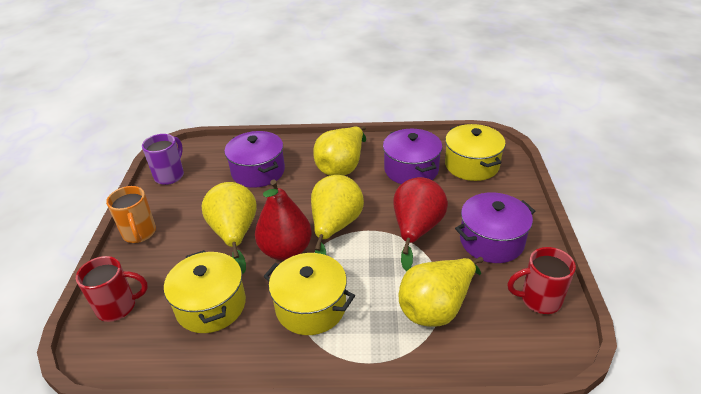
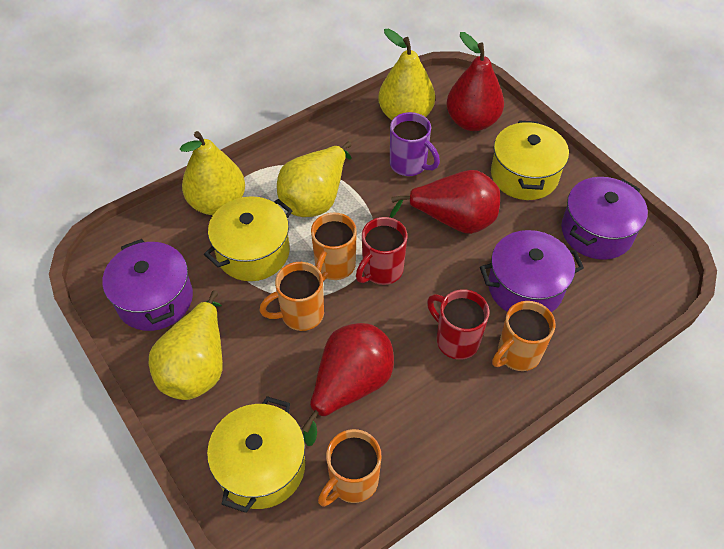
orange mug: [106,186,156,243] = 1 -> [260,262,324,331] [311,212,357,281] [318,429,382,507] [492,301,556,371] = 4
red pear: [255,179,312,261] [393,177,448,271] = 2 -> [302,323,394,446] [390,170,500,234] [446,32,504,131] = 3

